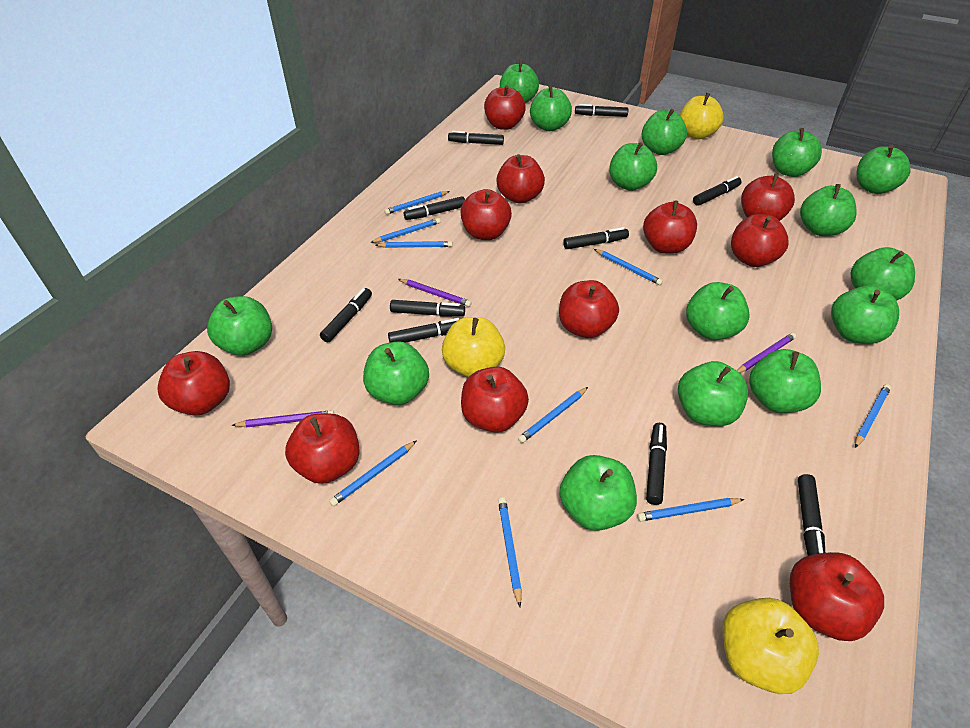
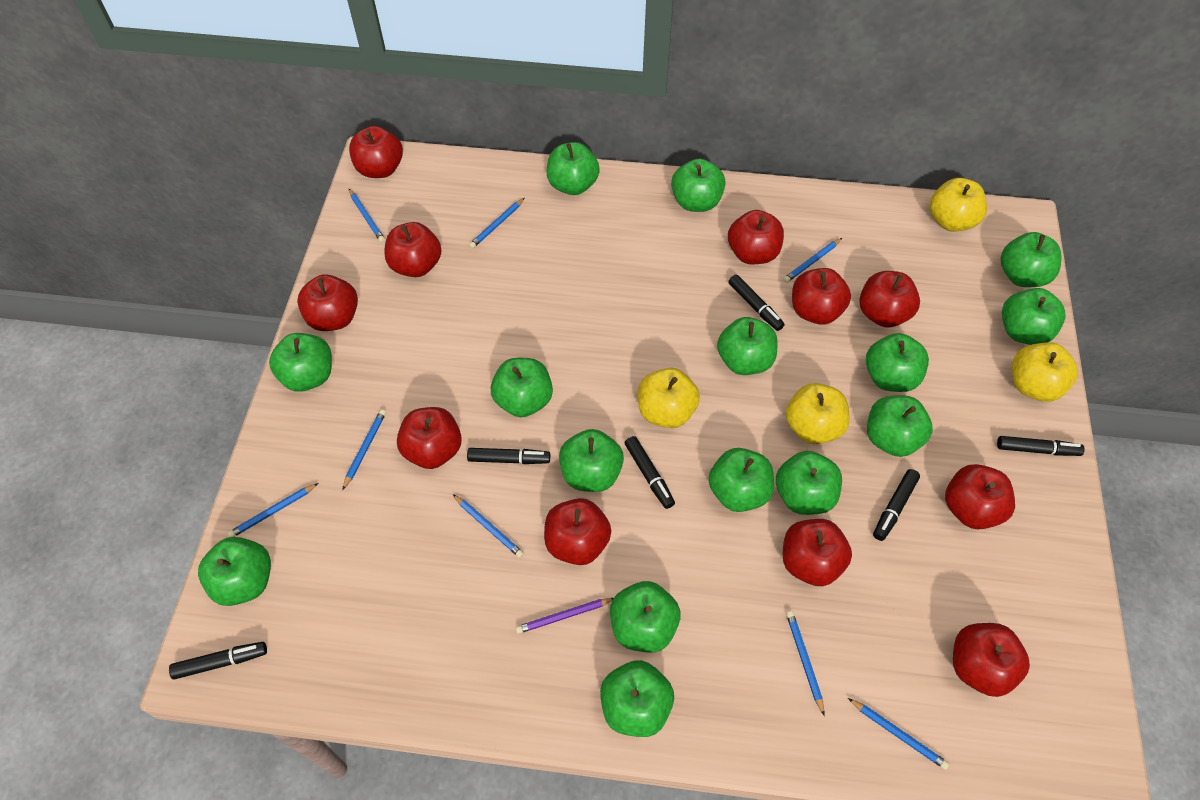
black marker: [320,288,372,342] [388,318,459,343] [390,300,465,316] [404,196,465,220] [448,131,504,145] [563,227,629,249] [575,104,628,117] [646,423,667,505] [693,176,742,206] [798,474,825,556] = 10 -> [169,642,267,679] [467,448,550,464] [625,436,675,509] [728,275,785,331] [873,469,920,541] [997,436,1085,456] = 6
blue pencil: [329,440,417,506] [370,218,440,243] [375,241,453,248] [384,191,450,215] [498,497,522,607] [518,387,588,443] [594,249,663,285] [637,498,744,521] [855,384,891,448] = 9 -> [227,483,318,537] [342,409,386,490] [349,189,385,242] [453,494,524,558] [469,198,524,248] [783,238,842,283] [786,611,824,715] [848,698,949,770] = 8
purple pencil: [231,410,334,427] [398,279,472,307] [737,333,796,373] = 3 -> [515,598,613,634] = 1
yellow apple: [442,317,505,377] [680,93,724,139] [723,598,819,694] = 3 -> [638,368,700,428] [786,383,850,444] [929,178,987,232] [1012,342,1078,402] = 4

